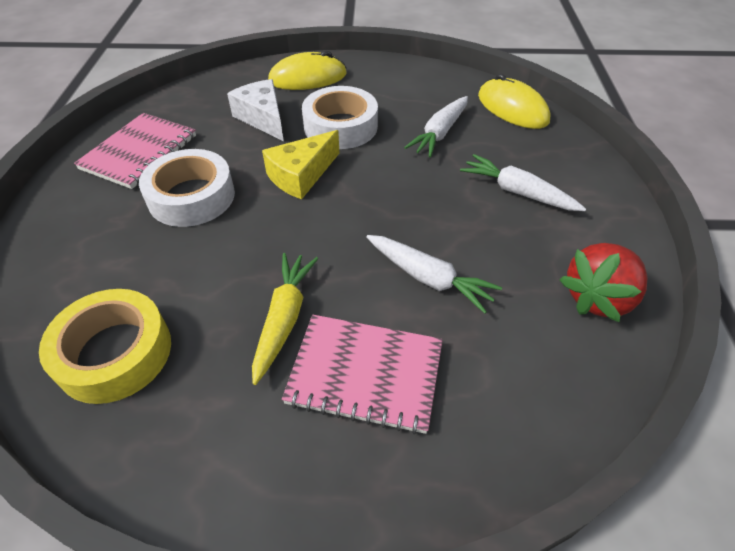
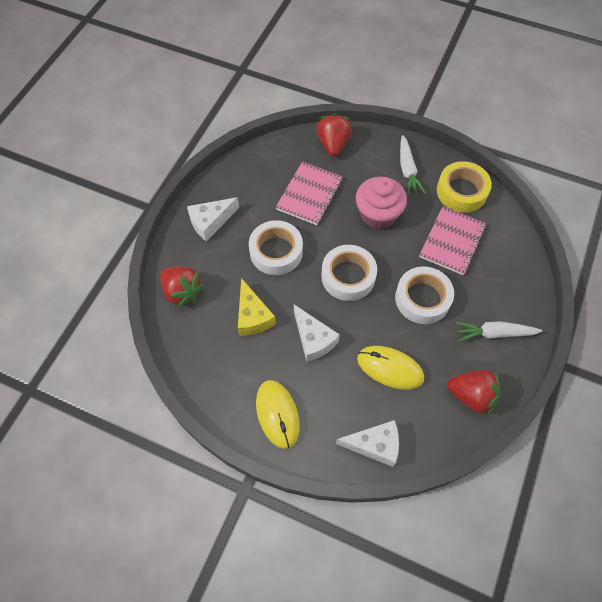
pink cupcake: none = 0 -> [356,177,407,229] = 1
red strawberry: [559,243,647,322] = 1 -> [160,266,205,308] [317,113,352,157] [447,370,501,415] = 3
white carrot: [366,235,502,314] [404,96,468,158] [460,154,586,211] = 3 -> [400,135,426,195] [456,321,542,342] = 2
white cheese: [227,79,284,142] = 1 -> [187,197,239,241] [294,305,340,362] [336,420,399,467] = 3
white tape: [139,149,235,227] [302,86,378,149] = 2 -> [249,220,303,275] [321,245,377,301] [395,266,454,324] = 3
yellow carrot: [252,253,318,385] = 1 -> none = 0

